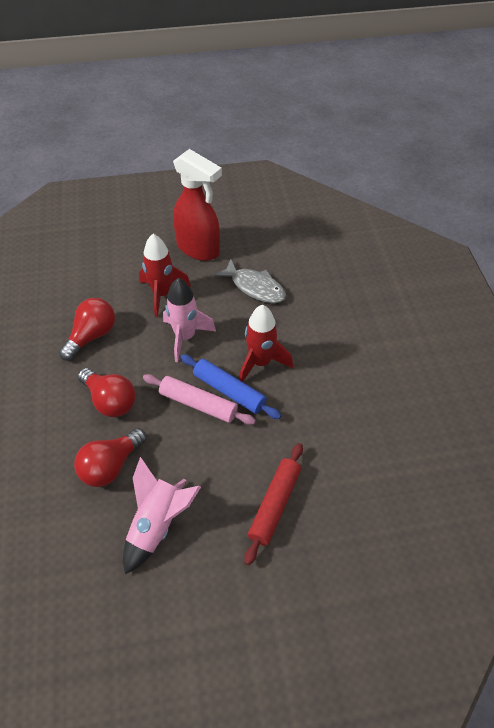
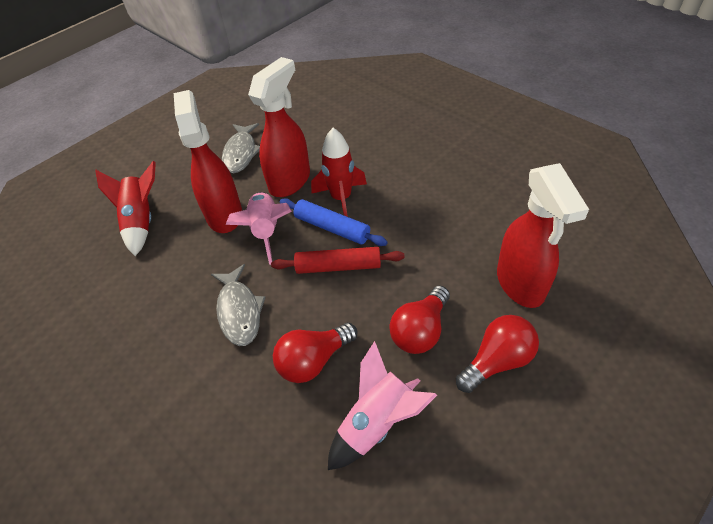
grey fish: [214,259,286,303] = 1 -> [211,264,266,346] [222,123,260,173] = 2
pink rolling pin: [143,374,256,425] = 1 -> none = 0
red spray bottle: [173,149,222,261] = 1 -> [174,90,242,233] [248,57,310,197] [497,163,589,308] = 3

